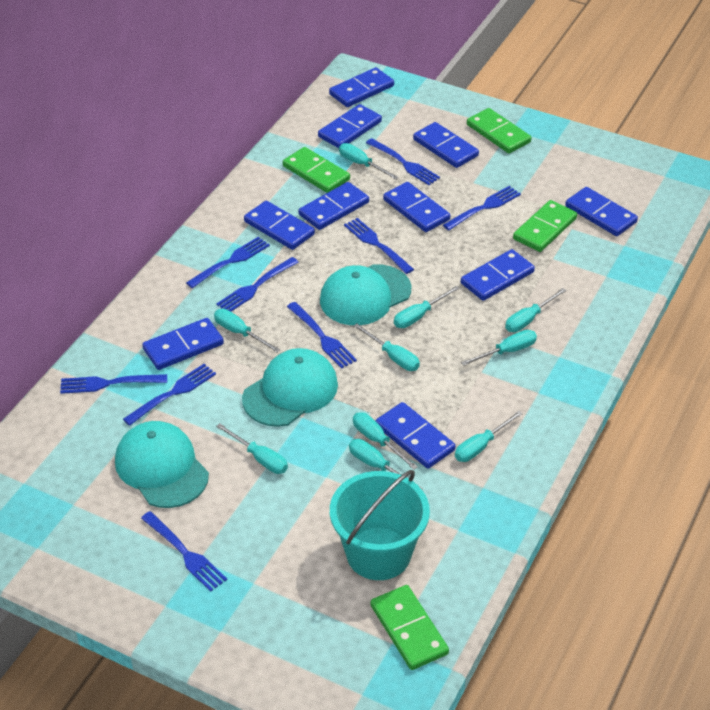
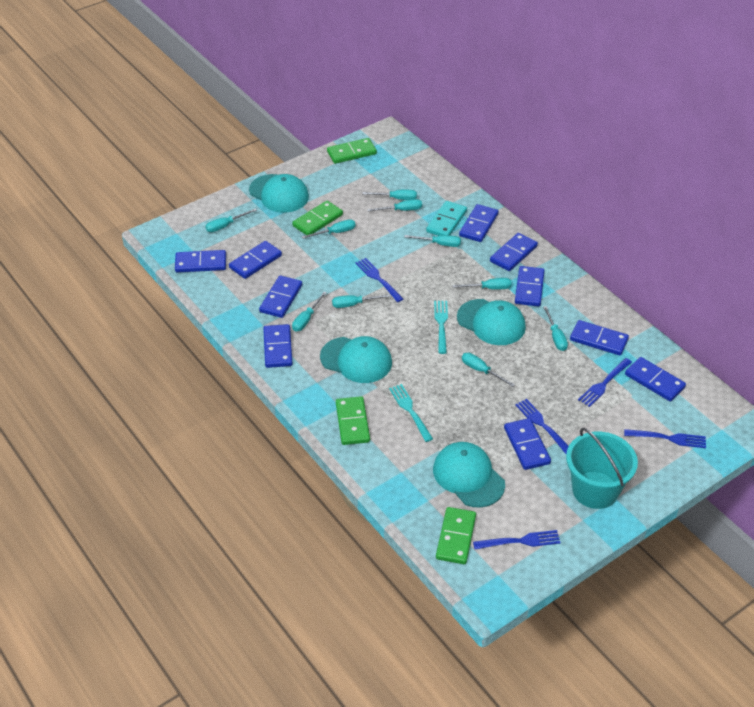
blue fork: [60,374,167,394] [123,364,216,426] [141,511,227,592] [186,237,270,288] [216,257,298,312] [287,302,357,369] [344,218,414,274] [366,138,440,185] [443,186,521,230] = 9 -> [355,258,403,302] [473,530,561,549] [515,399,569,454] [578,358,632,407] [624,429,706,448] = 5
turquoise cap: [115,421,209,508] [242,348,338,427] [320,264,411,325] = 3 -> [249,174,309,213] [320,336,392,383] [433,442,505,508] [457,299,526,345] = 4
turquoise domino: none = 0 -> [426,201,467,236] = 1
turquoise fork: none = 0 -> [389,384,433,442] [434,301,448,354] = 2

